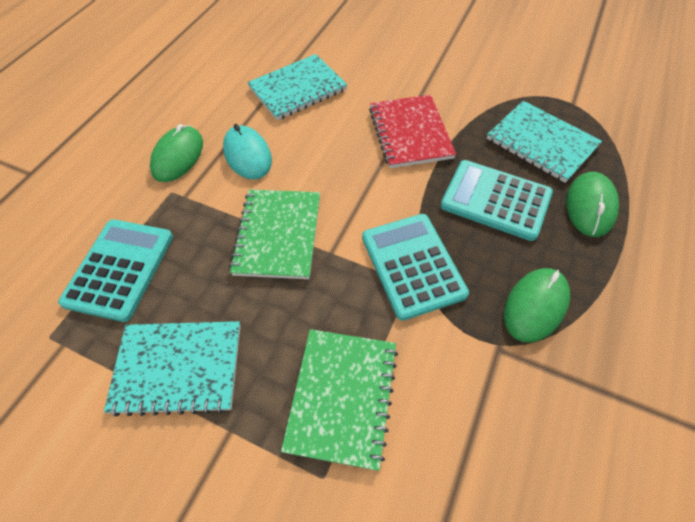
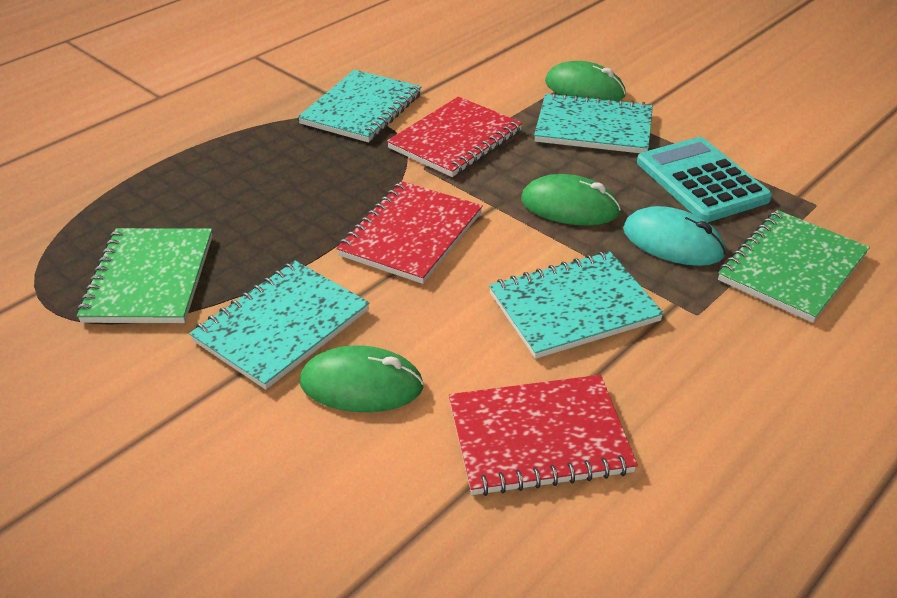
red notebook: [369,95,456,168] = 1 -> [336,181,483,284] [387,97,523,177] [449,375,638,496] = 3
turquoise calculator: [58,219,173,322] [362,214,469,321] [441,160,553,241] = 3 -> [637,137,772,222] = 1
turquoise notebook: [104,321,241,417] [247,54,347,120] [487,101,602,183] = 3 -> [189,261,370,390] [298,70,421,142] [489,251,664,359] [534,92,653,153] = 4

